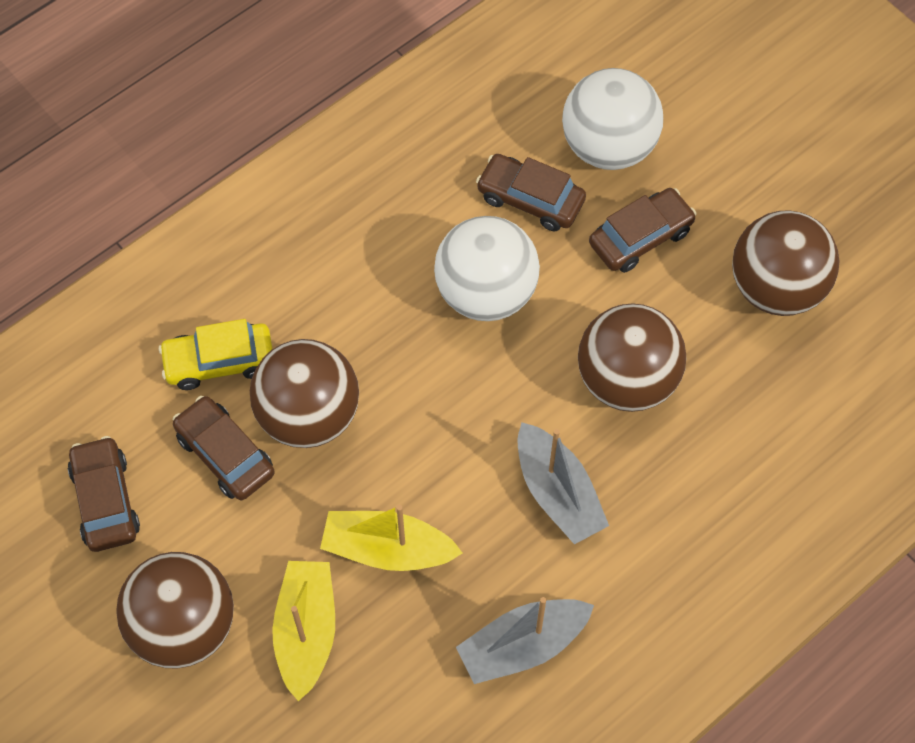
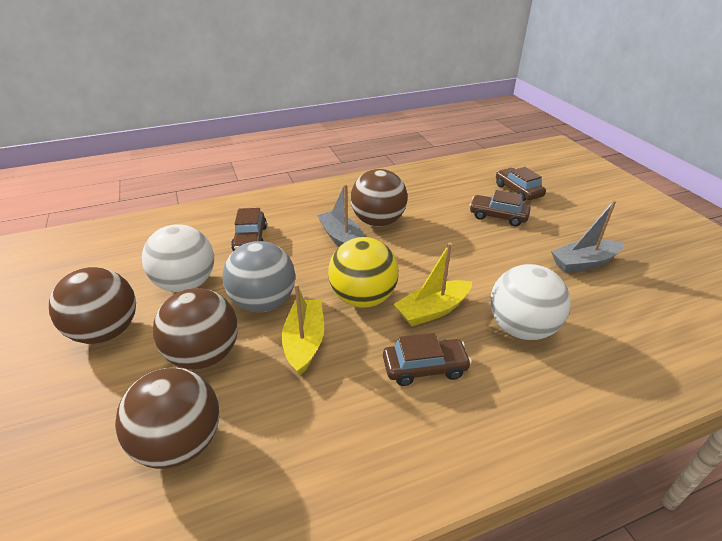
grey ball: none = 0 -> [223,241,295,312] = 1
yellow ball: none = 0 -> [328,237,399,308] = 1
yellow car: [159,319,273,390] = 1 -> none = 0

